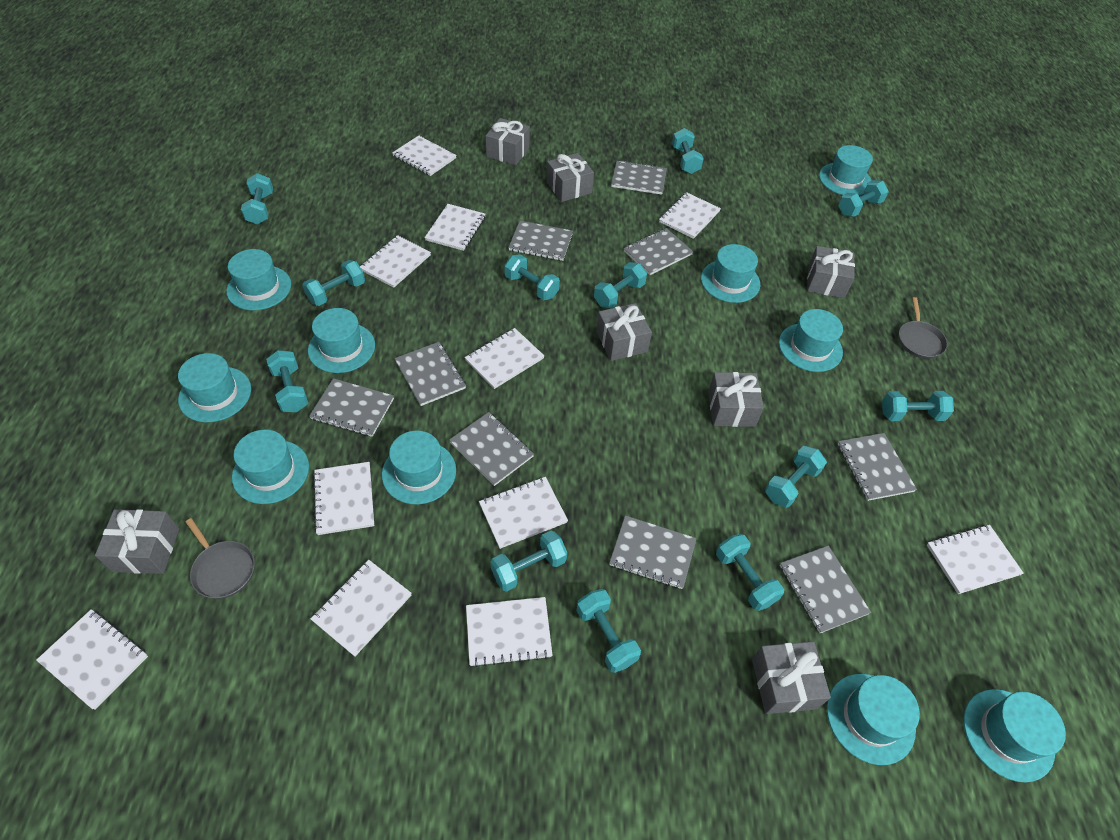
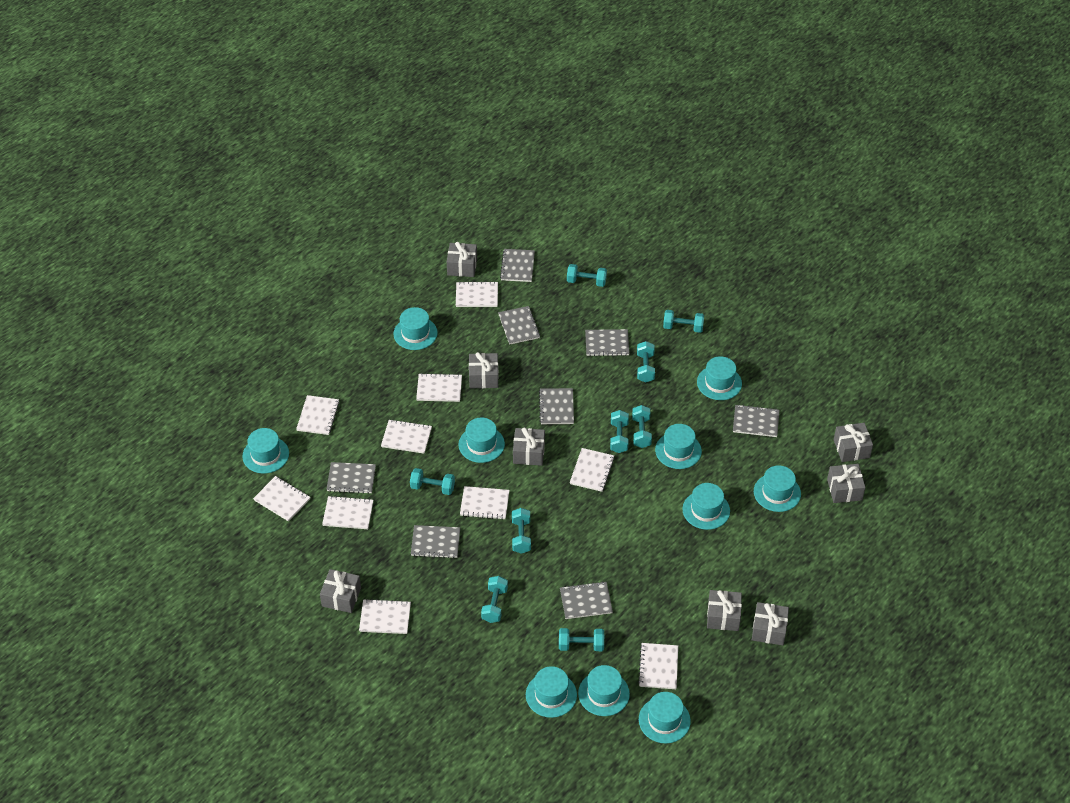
grey gift: [95,509,179,574] [485,118,530,165] [547,153,594,202] [596,303,652,361] [708,372,764,427] [752,642,831,714] [807,246,855,298] = 7 -> [320,569,361,613] [447,242,477,277] [469,352,499,388] [513,427,545,466] [707,590,742,631] [752,602,789,645] [827,464,865,503] [834,423,873,462] = 8
grey notebook: [309,378,394,437] [395,342,466,406] [449,412,534,486] [508,221,573,261] [609,515,697,589] [611,160,667,195] [624,228,694,275] [780,546,871,633] [838,433,917,501] = 9 -> [326,462,376,494] [411,525,460,558] [498,306,540,345] [500,249,535,282] [539,388,574,424] [560,581,613,619] [585,329,629,356] [733,405,779,437] = 8
grey pan: [185,518,255,599] [899,297,948,359] = 2 -> none = 0
turquoise dumbbell: [241,173,273,224] [266,350,308,412] [303,260,365,306] [491,531,567,592] [504,254,560,300] [576,589,641,673] [594,262,647,309] [672,128,704,174] [716,534,784,611] [765,446,827,508] [838,180,889,217] [882,391,954,421] = 12 -> [410,468,455,495] [481,576,508,623] [512,508,531,554] [559,628,604,651] [567,264,607,287] [610,410,629,453] [632,405,652,448] [637,341,655,382] [663,310,704,333] = 9
white notebook: [36,609,148,710] [310,560,412,656] [313,462,374,535] [360,235,431,288] [392,135,456,176] [425,204,485,251] [465,328,544,389] [466,597,553,667] [479,477,568,549] [659,192,721,239] [927,525,1024,594] = 11 -> [253,476,310,522] [296,395,339,435] [322,496,373,529] [359,599,411,634] [381,419,432,454] [416,373,462,402] [456,281,498,307] [460,486,510,519] [570,448,615,492] [638,643,678,689] = 10

